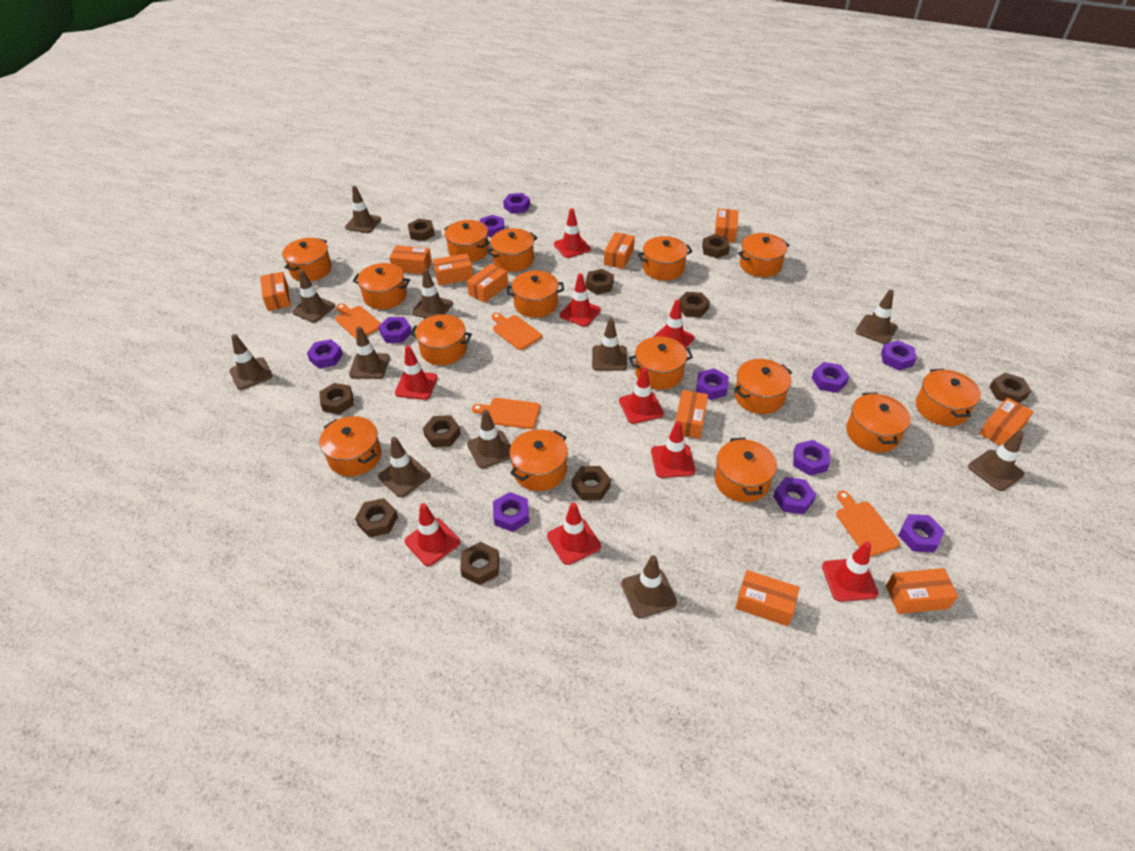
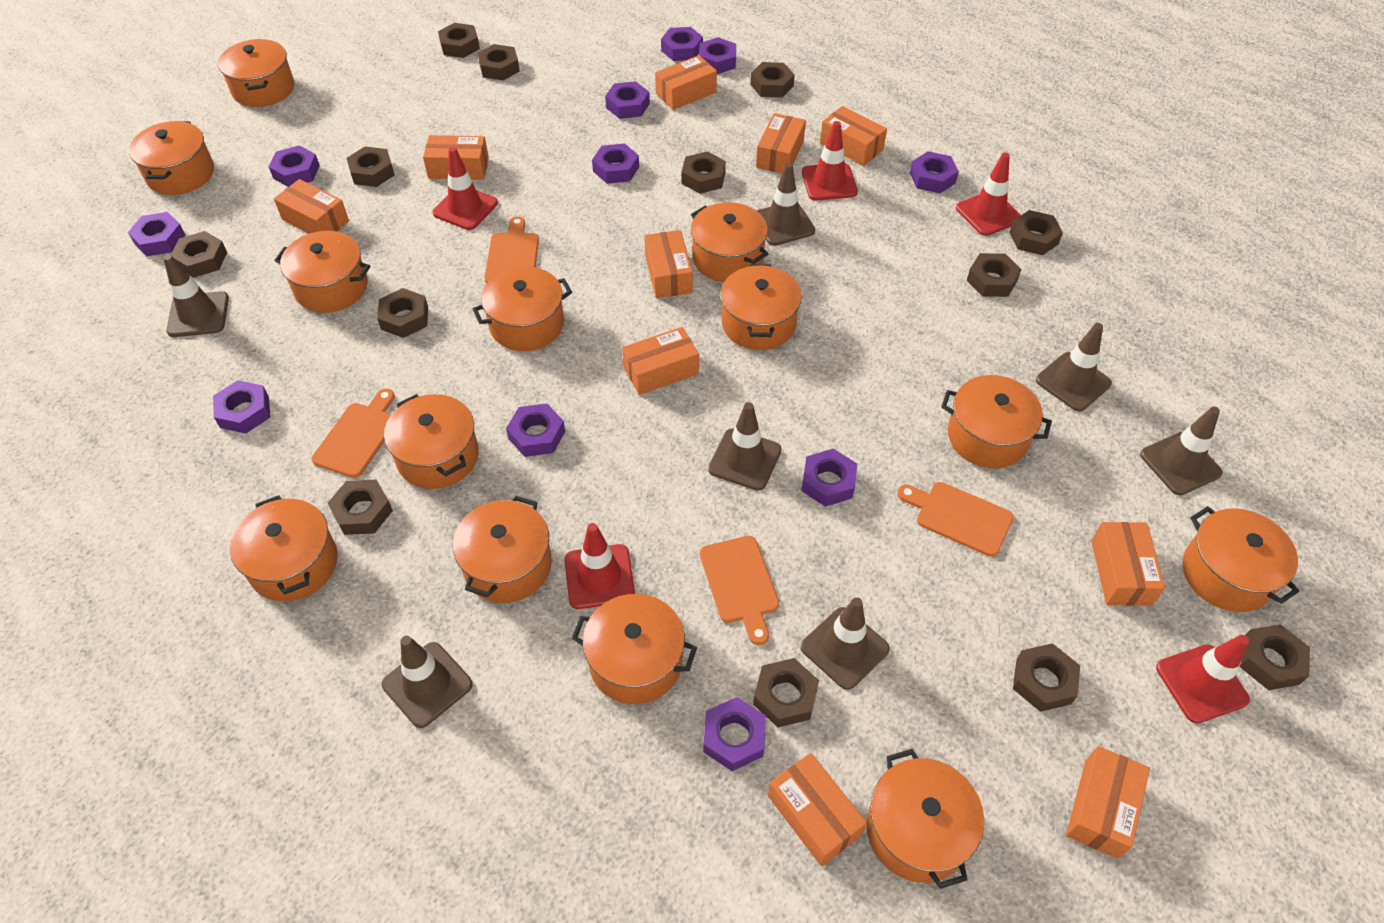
brown nut: [319,383,354,414] [355,498,398,538] [408,219,435,241] [423,415,461,447] [460,542,499,585] [572,466,611,500] [585,269,614,294] [679,292,710,317] [702,234,730,258] [989,373,1031,403] = 10 -> [171,231,227,278] [328,480,393,535] [347,146,395,187] [377,288,428,338] [438,23,480,58] [478,44,520,81] [682,151,726,194] [750,62,795,98] [753,658,819,727] [967,253,1021,297] [1009,210,1063,255] [1013,643,1080,712] [1239,624,1310,690] = 13
brown traffic cone: [229,334,272,390] [292,270,335,323] [345,186,381,233] [349,326,390,379] [378,437,430,497] [412,269,453,318] [467,410,511,468] [592,318,627,371] [621,555,677,618] [855,290,898,344] [968,430,1024,491] = 11 -> [163,254,229,337] [382,636,473,728] [708,402,782,491] [757,163,815,246] [801,597,890,690] [1036,323,1112,411] [1140,407,1223,495] = 7
orange pot: [282,238,332,281] [319,416,381,476] [353,263,410,309] [410,314,472,365] [444,220,490,262] [487,228,537,272] [506,270,564,318] [509,429,568,491] [629,336,693,390] [638,236,693,281] [714,438,777,502] [734,359,792,414] [738,233,790,277] [846,393,911,453] [916,369,981,426] = 15 -> [129,121,214,195] [218,39,294,107] [229,495,338,602] [274,231,370,313] [384,394,479,489] [453,496,552,603] [473,266,572,351] [571,594,697,704] [691,202,768,282] [720,264,802,350] [867,749,984,889] [941,375,1052,468] [1183,506,1300,612] = 13
red traffic cone: [395,346,437,400] [405,503,460,566] [547,502,601,565] [554,208,591,258] [560,273,601,327] [619,367,664,424] [651,421,696,478] [653,300,695,348] [822,542,878,602] = 9 -> [432,147,498,230] [564,523,635,609] [802,121,858,201] [956,152,1021,236] [1156,635,1250,724] = 5

